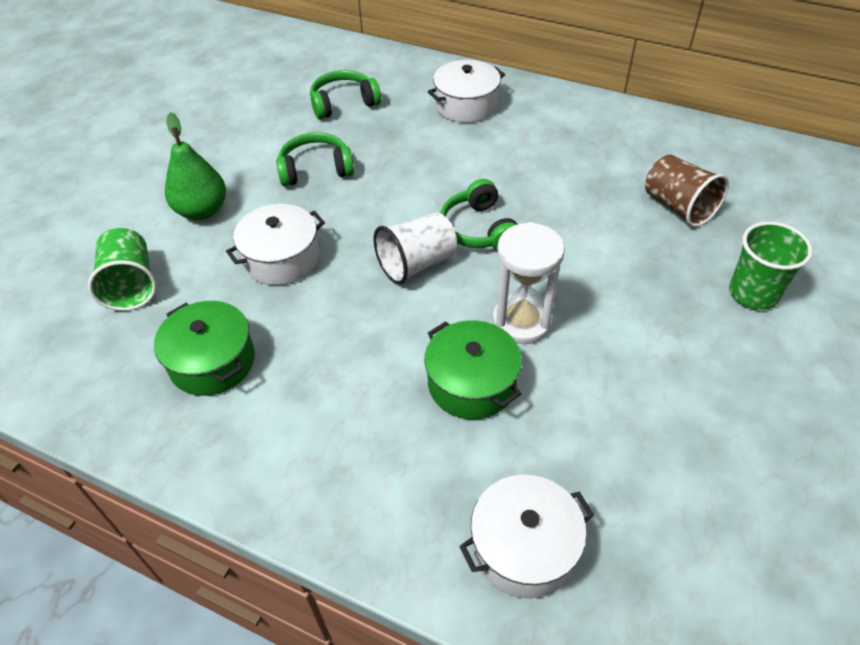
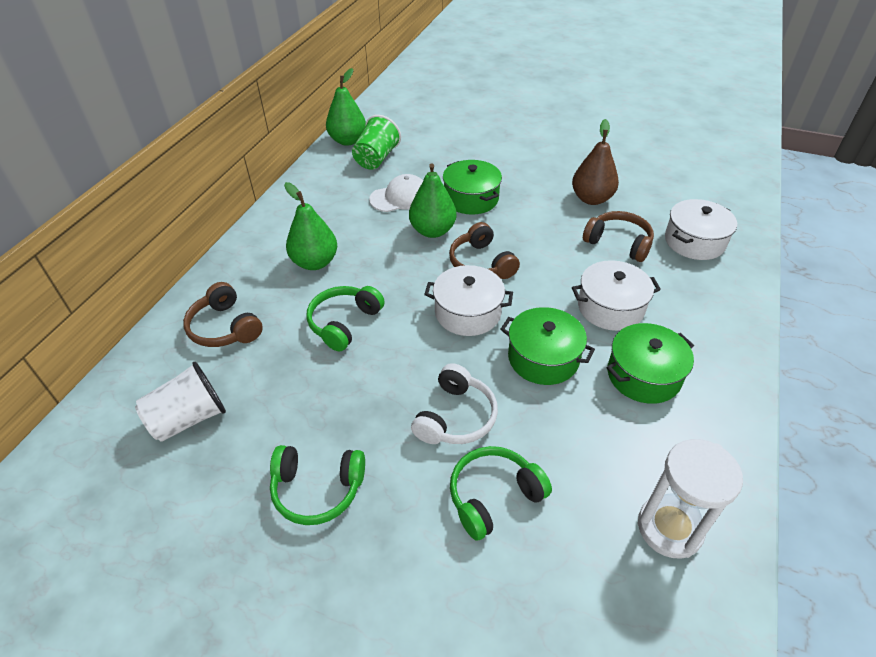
brown cup: [645,154,729,227] = 1 -> none = 0
brown headphones: none = 0 -> [183,282,263,347] [449,222,520,279] [583,211,654,262] = 3
brown pear: none = 0 -> [572,119,619,205] = 1
green cup: [88,228,157,311] [729,222,813,310] = 2 -> [352,115,401,170] = 1
green pear: [165,112,226,220] = 1 -> [284,182,337,270] [326,68,366,145] [409,163,456,238] = 3
green pot: [154,301,255,396] [425,320,522,419] = 2 -> [443,160,502,215] [500,307,595,385] [607,323,694,404] = 3
white cap: none = 0 -> [369,174,423,212] = 1
white headphones: none = 0 -> [411,363,498,444] = 1

